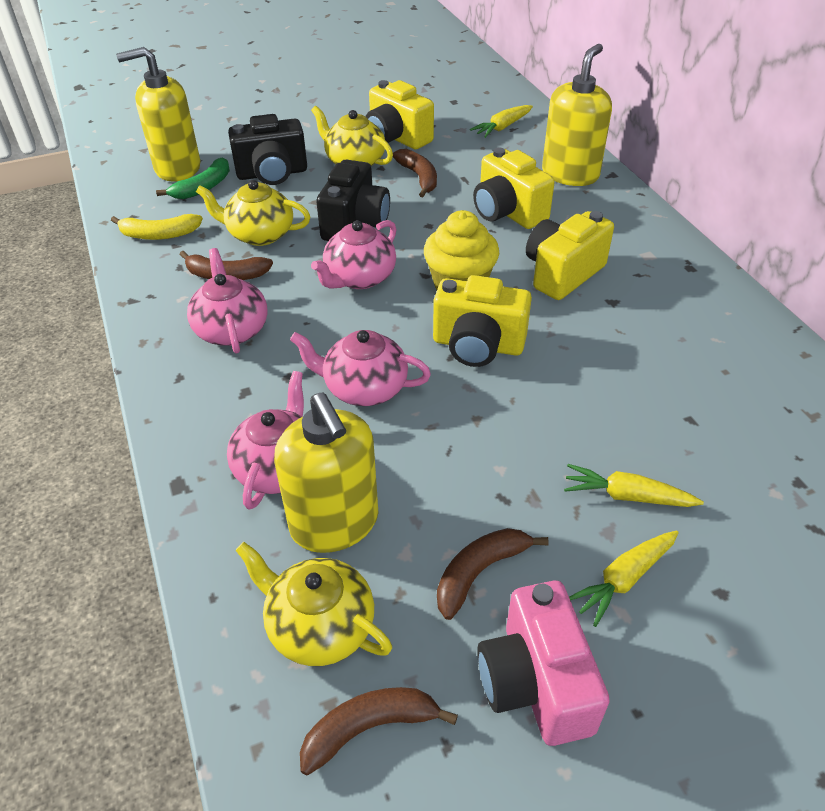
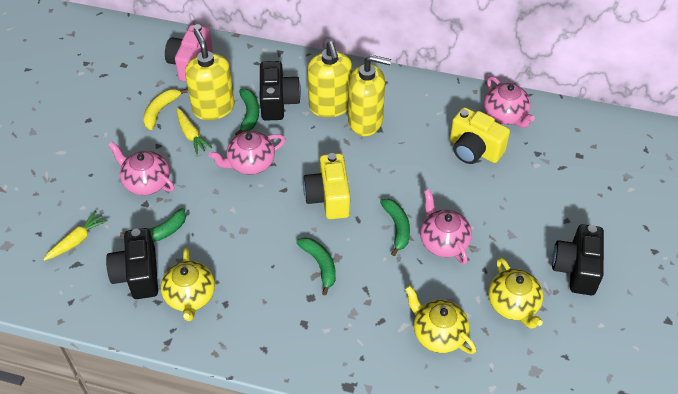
black camera: [228,114,307,185] [316,159,390,241] = 2 -> [106,228,158,299] [260,61,301,121] [552,224,604,295] = 3
brown banana: [180,251,273,280] [300,687,458,775] [393,149,437,197] [437,528,549,620] = 4 -> none = 0
green banana: [156,157,230,199] = 1 -> [120,208,186,242] [235,89,259,135] [296,238,336,296] [380,199,410,256] = 4
yellow camera: [366,80,434,149] [433,275,532,367] [473,148,555,229] [526,211,614,300] = 4 -> [303,153,350,219] [450,107,510,164] = 2
yellow carrot: [470,105,533,138] [564,464,704,507] [569,531,679,627] = 3 -> [43,211,108,261] [176,108,212,155] = 2
yellow cupcake: [424,210,499,290] = 1 -> none = 0

